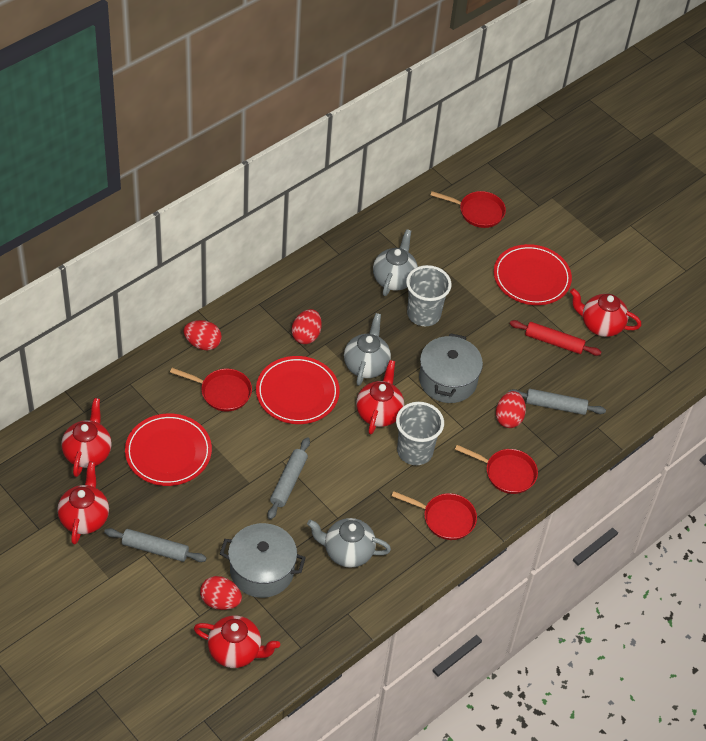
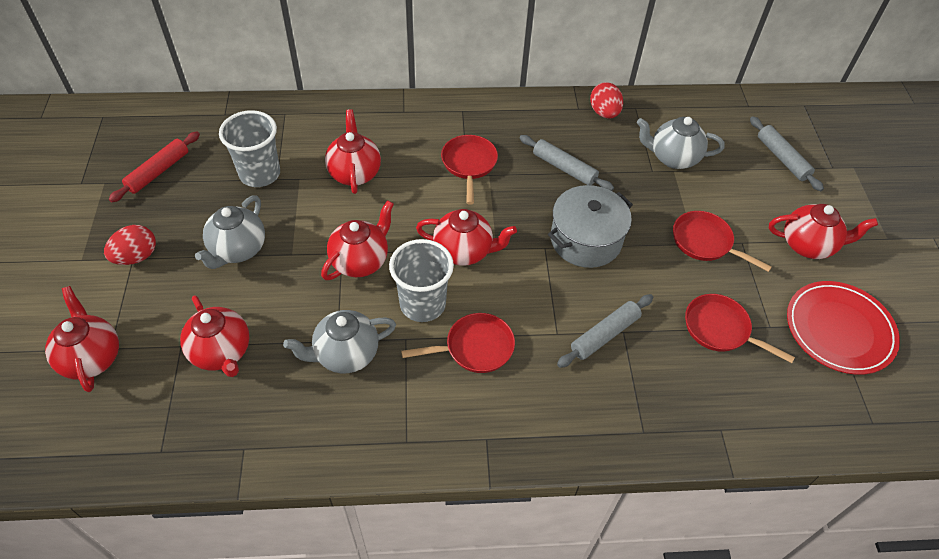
grey pot: [220,523,306,598] [419,333,483,403] = 2 -> [548,185,633,268] = 1
red egg: [183,320,222,351] [200,576,242,610] [292,309,322,344] [496,391,526,428] = 4 -> [104,225,156,265] [590,82,623,119] = 2
red plate: [125,414,212,486] [256,356,340,424] [494,244,572,305] = 3 -> [787,281,900,375] = 1
red teapot: [57,462,109,545] [61,398,112,477] [194,616,280,668] [356,360,404,434] [570,288,641,337] = 5 -> [45,286,119,392] [180,295,249,377] [321,200,394,280] [325,109,381,194] [416,209,517,266] [769,204,878,259] = 6

